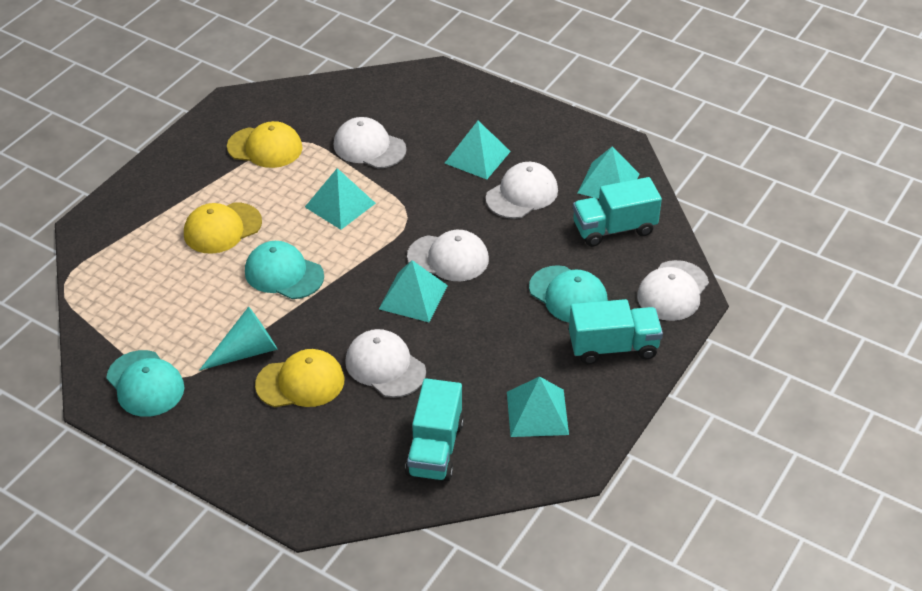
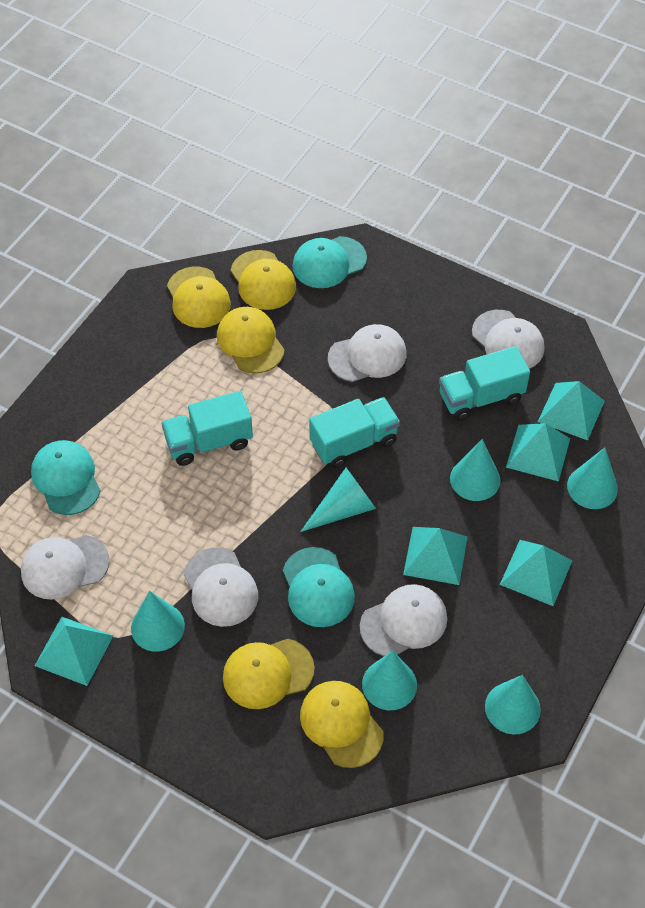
turquoise cone: [199,306,278,371] = 1 -> [131,591,185,652] [300,468,376,532] [362,651,417,710] [450,439,500,501] [485,675,541,734] [567,447,618,509] = 6
yellow cap: [184,202,262,254] [227,121,302,168] [255,349,344,407] = 3 -> [167,267,231,328] [217,307,285,373] [223,639,315,709] [231,250,296,310] [300,681,384,768] = 5

